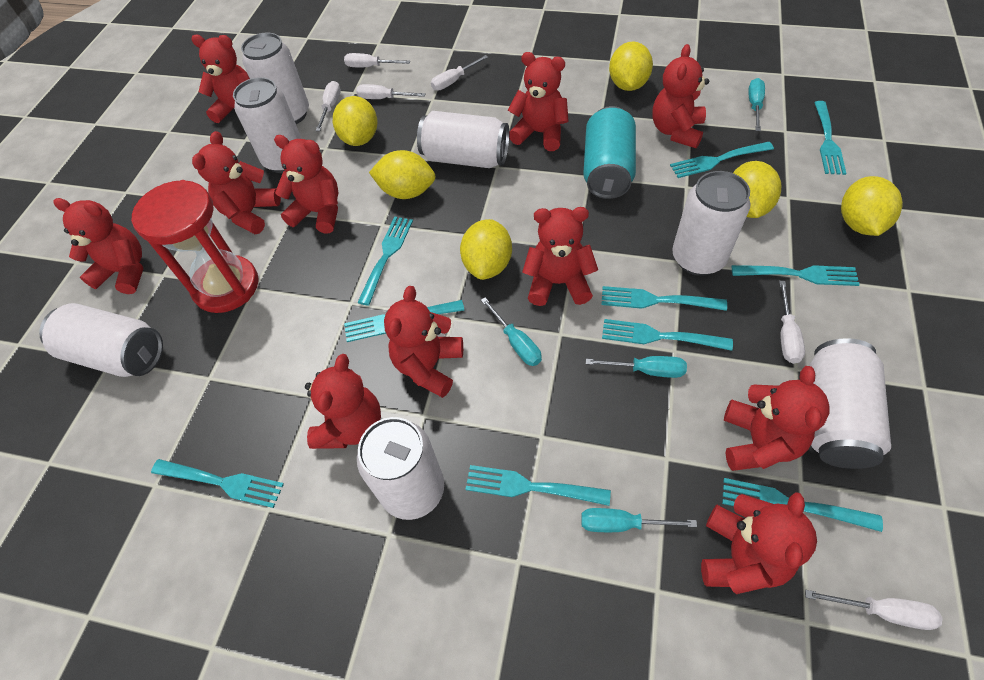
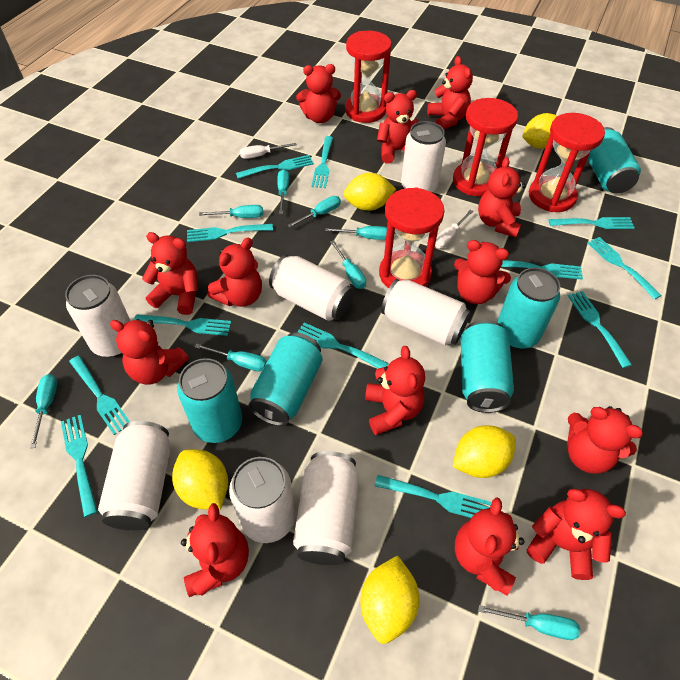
red hourglass: [131,180,259,313] = 1 -> [345,31,392,123] [379,187,445,288] [453,98,518,196] [529,113,605,212] = 4
red teddy bear: [54,198,143,294] [191,35,250,123] [192,131,281,234] [274,135,338,234] [305,354,381,449] [384,286,463,398] [508,52,569,151] [522,207,598,306] [652,44,709,148] [701,492,817,594] [724,366,830,471] = 11 -> [110,319,189,385] [142,232,198,315] [181,503,249,597] [208,238,262,307] [296,64,341,123] [365,346,425,435] [377,90,418,164] [427,56,473,129] [454,240,511,304] [455,497,525,596] [478,157,526,238] [527,489,626,580] [567,406,643,474] = 13
turquoise can: [583,106,636,199] = 1 -> [177,358,242,443] [248,332,322,426] [461,320,514,413] [497,268,560,349] [588,127,641,194] = 5
turquoise fork: [151,459,284,508] [344,300,464,342] [357,217,413,306] [465,465,611,506] [601,286,727,311] [602,319,733,351] [670,142,774,178] [722,478,883,532] [732,265,860,286] [814,101,846,175] = 10 -> [61,415,98,517] [69,356,130,435] [134,315,231,336] [187,224,273,242] [236,155,314,179] [298,322,389,368] [311,136,333,188] [375,475,491,518] [501,260,583,280] [549,217,634,229] [568,291,632,368] [588,237,662,300] = 12
turquoise screwdriver: [481,297,542,366] [581,508,697,532] [586,356,687,378] [748,78,765,131] = 4 -> [30,374,57,448] [195,344,267,371] [199,205,263,218] [277,169,289,214] [287,196,341,228] [325,226,387,240] [330,240,366,289] [478,605,580,640] = 8
white screwdriver: [316,81,341,131] [344,53,410,67] [356,84,426,99] [431,55,488,91] [779,281,805,364] [805,590,942,630] = 6 -> [240,143,297,159] [435,210,473,249] = 2
yellow lemon: [333,96,377,146] [369,150,435,199] [460,219,512,280] [609,41,653,91] [733,161,781,218] [841,176,903,236] = 6 -> [172,449,228,510] [343,173,396,211] [360,556,420,644] [453,425,516,478] [522,113,557,149] = 5

